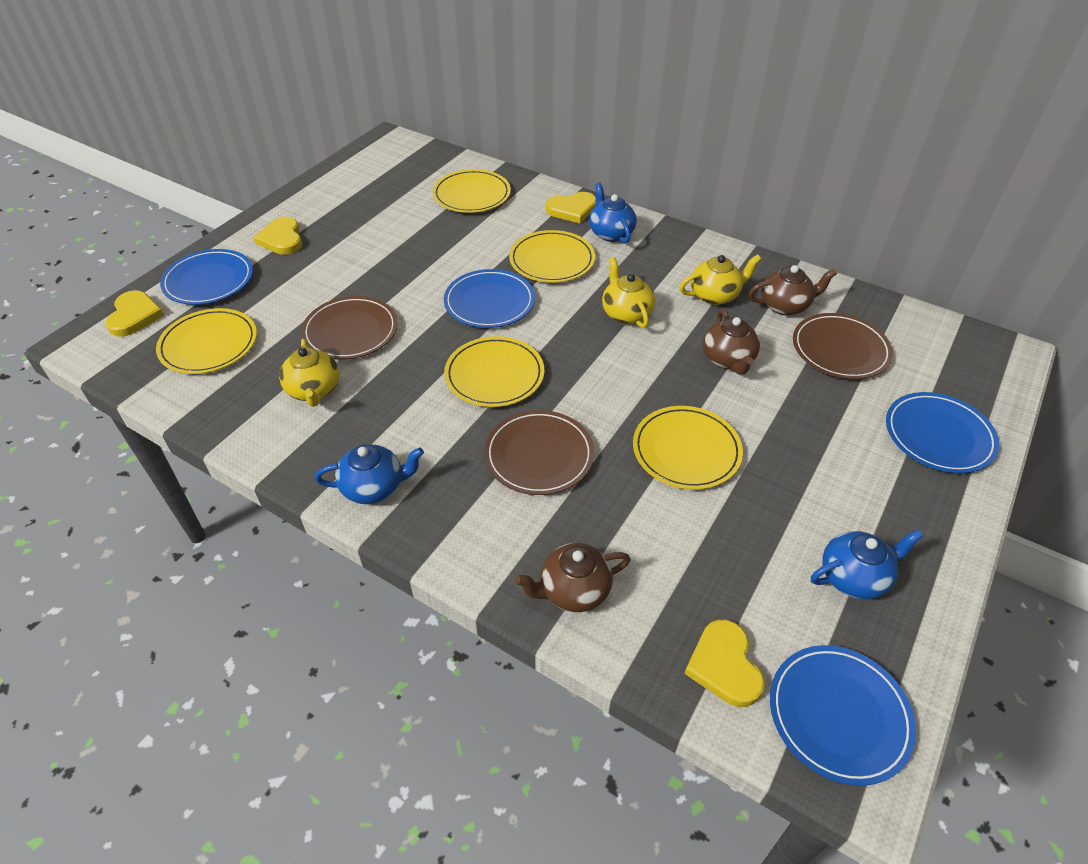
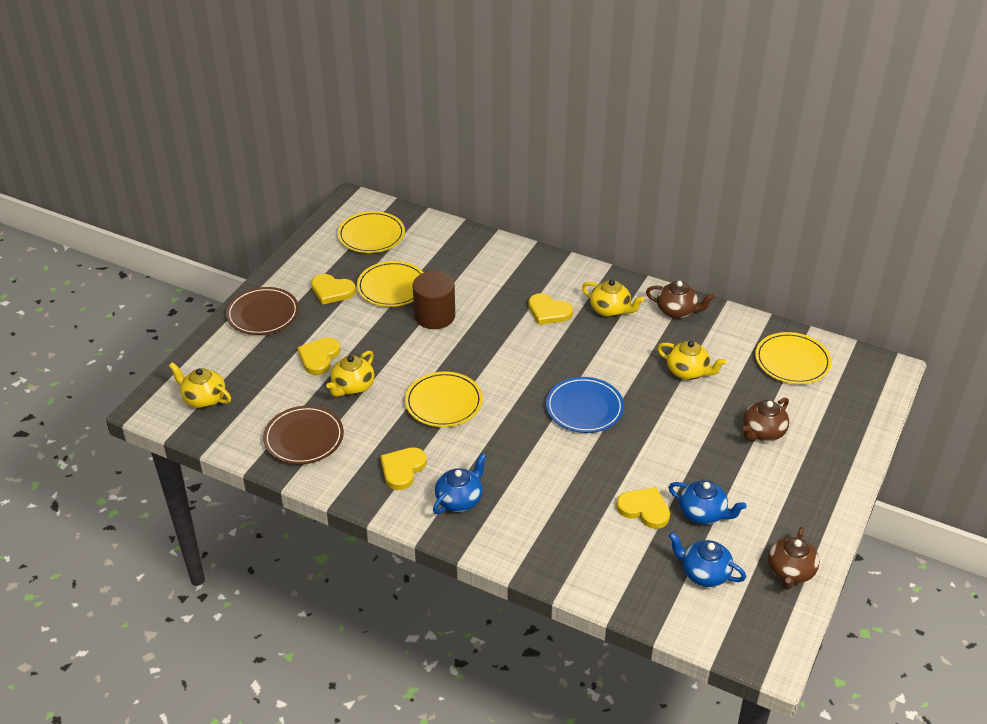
blue plate: [160,249,253,305] [444,269,535,328] [770,645,916,786] [886,392,999,473] = 4 -> [546,377,624,433] = 1
brown cylinder: none = 0 -> [413,271,455,329] = 1
brown plate: [301,296,398,360] [484,410,594,495] [793,313,893,379] = 3 -> [226,287,299,335] [263,406,344,464] = 2
yellow heart: [105,290,164,337] [253,217,302,255] [546,192,596,224] [684,620,765,707] = 4 -> [297,337,340,375] [311,274,356,305] [381,447,427,490] [528,293,573,325] [616,487,670,529] = 5
yellow plate: [156,308,257,374] [432,169,511,213] [444,336,544,407] [509,230,595,283] [633,406,743,490] = 5 -> [338,211,405,253] [357,261,424,307] [405,372,483,427] [755,332,832,384] = 4
yellow teapot: [279,339,340,407] [602,257,655,328] [680,254,761,305] = 3 -> [169,362,231,408] [326,351,374,397] [582,280,644,317] [657,341,726,380] = 4

